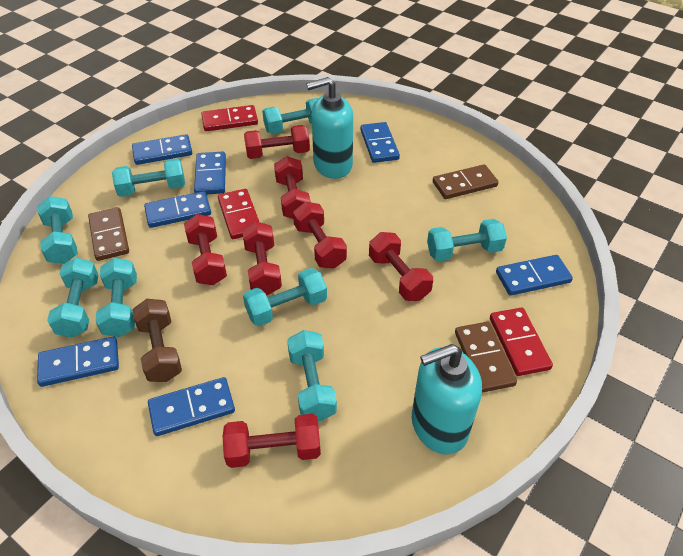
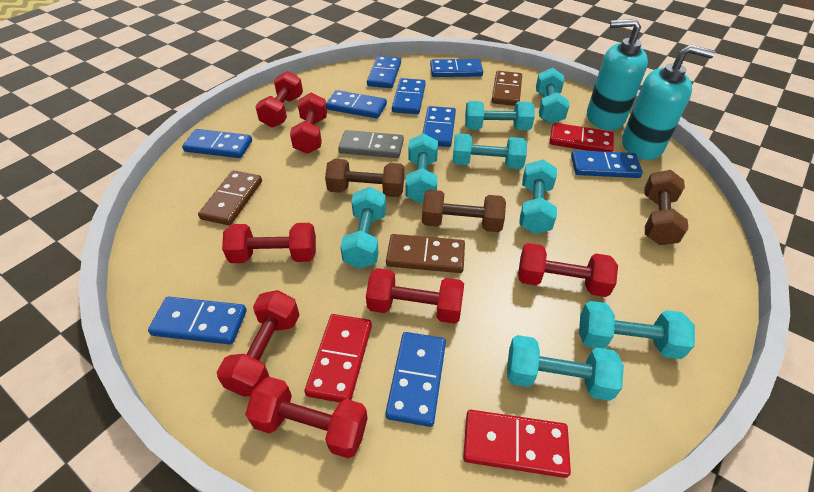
blue domino: [37,337,119,387] [132,134,192,165] [144,191,211,228] [148,377,235,436] [194,152,226,195] [360,122,400,163] [496,255,573,296] = 7 -> [148,297,247,345] [182,129,252,158] [326,90,387,118] [367,56,401,88] [385,332,446,427] [392,78,426,114] [422,106,456,147] [430,59,483,77] [571,150,643,178] = 9
brown dumbbell: [132,299,182,382] = 1 -> [325,159,404,197] [422,190,506,232] [644,170,688,245] = 3
grey domino: none = 0 -> [338,130,404,158] = 1

